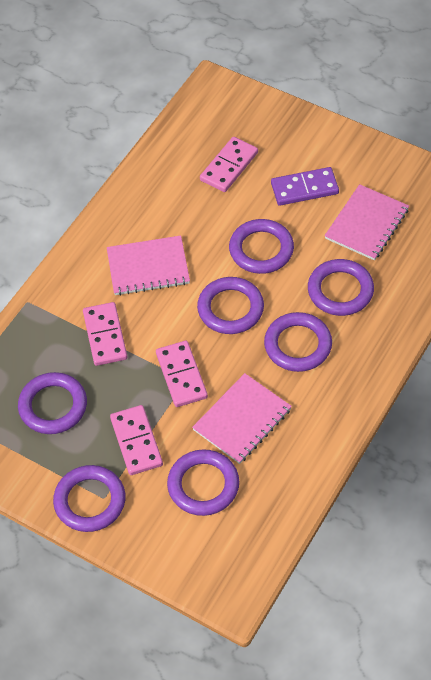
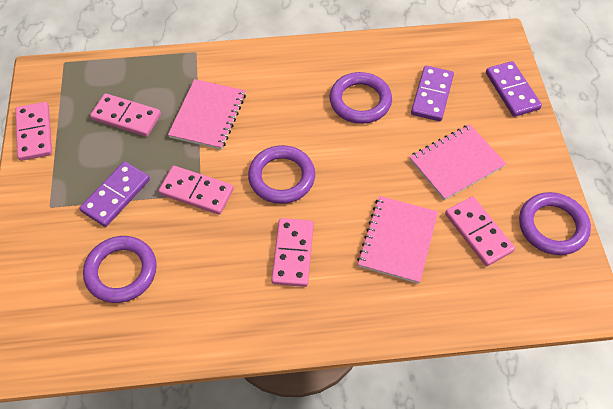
pink domino: [83,302,127,366] [110,405,163,475] [156,341,208,407] [200,137,258,192] = 4 -> [15,102,52,161] [90,93,161,137] [159,166,234,215] [271,218,314,287] [445,196,515,266] = 5
purple domino: [271,167,339,206] = 1 -> [80,161,150,227] [411,66,454,121] [486,61,542,117] = 3
purple ring: [18,372,87,434] [53,465,125,532] [167,449,239,516] [197,277,264,334] [229,219,294,274] [264,312,332,372] [308,259,374,316] = 7 -> [83,236,157,303] [248,145,315,204] [329,72,392,124] [519,192,591,255] = 4

